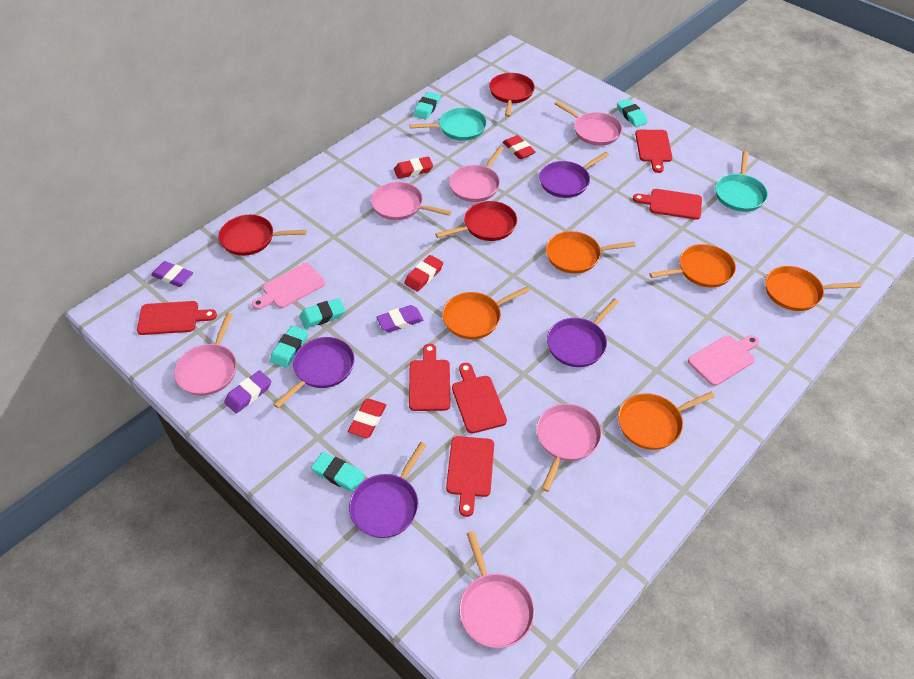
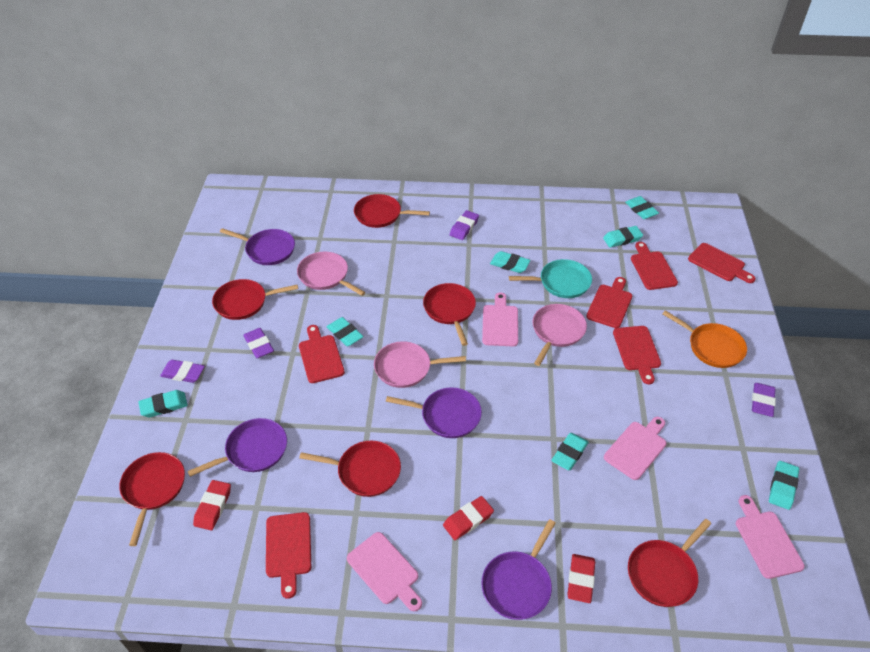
orange pan: [442,287,530,339] [546,231,635,274] [618,392,715,450] [649,244,736,288] [765,266,861,311] = 5 -> [663,310,747,368] = 1
pink cutting board: [252,263,325,310] [688,335,759,386] = 2 -> [347,532,422,611] [482,292,518,347] [604,417,666,480] [736,495,805,579] = 4
pink pan: [174,313,237,396] [371,182,451,220] [449,146,504,202] [459,531,535,648] [536,404,602,492] [554,101,622,146] = 6 -> [297,252,365,296] [374,341,466,388] [532,304,587,366] = 3
purple eraser: [151,261,193,287] [224,370,271,413] [376,305,424,332] = 3 -> [160,360,205,383] [243,328,274,358] [450,210,479,240] [752,383,776,417] = 4
red eraser: [348,399,386,438] [394,157,433,179] [404,255,443,292] [503,135,535,159] = 4 -> [193,480,231,530] [443,496,494,540] [568,554,595,603] = 3
red pan: [219,215,307,256] [435,201,517,241] [489,73,535,117] = 3 -> [119,452,185,546] [212,279,298,320] [299,441,401,497] [354,194,430,228] [423,283,476,346] [628,519,711,607] = 6
turquoise eraser: [270,325,308,368] [300,298,345,329] [311,452,365,492] [413,92,440,120] [617,99,648,127] = 5 -> [139,390,188,418] [327,317,364,346] [490,251,531,273] [551,433,589,470] [603,226,643,248] [625,196,659,219] [769,461,799,510] = 7
turquoise pan: [410,107,487,141] [715,151,768,212] = 2 -> [509,259,592,298] = 1

